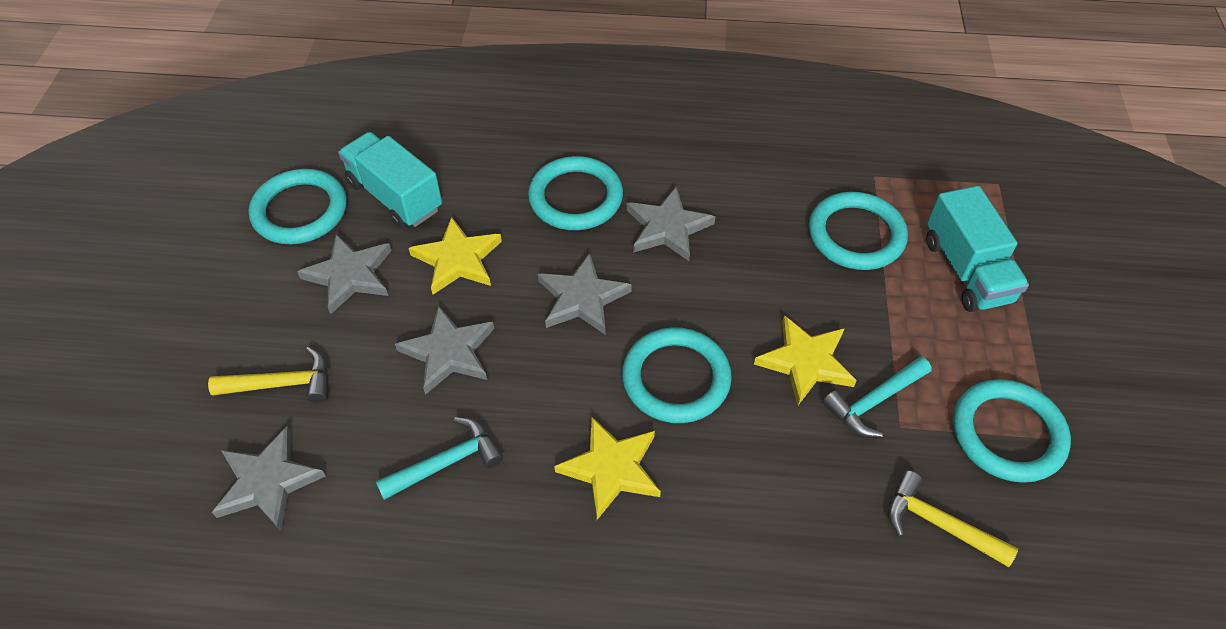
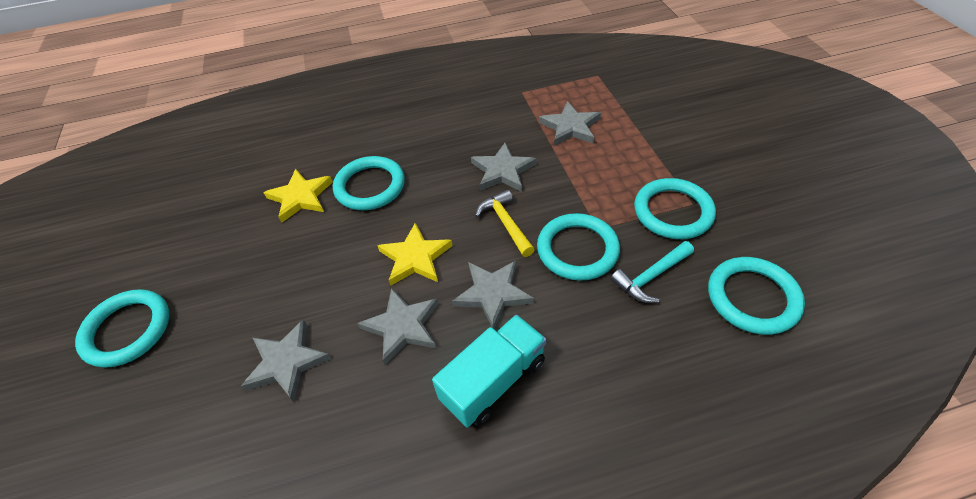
turquoise hammer: [375,417,503,500] [822,356,932,437] = 2 -> [611,241,694,303] = 1
turquoise truck: [338,132,442,229] [926,186,1029,312] = 2 -> [432,315,546,428] = 1
yellow hammer: [208,347,328,403] [888,470,1018,567] = 2 -> [475,190,535,257] = 1
yellow star: [409,216,502,295] [554,416,661,520] [754,315,857,405] = 3 -> [263,169,333,223] [377,223,453,286] = 2

